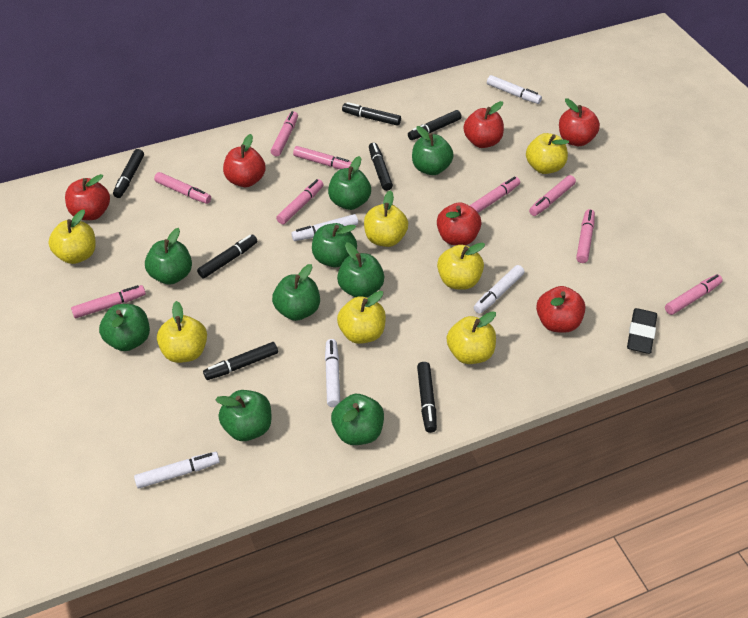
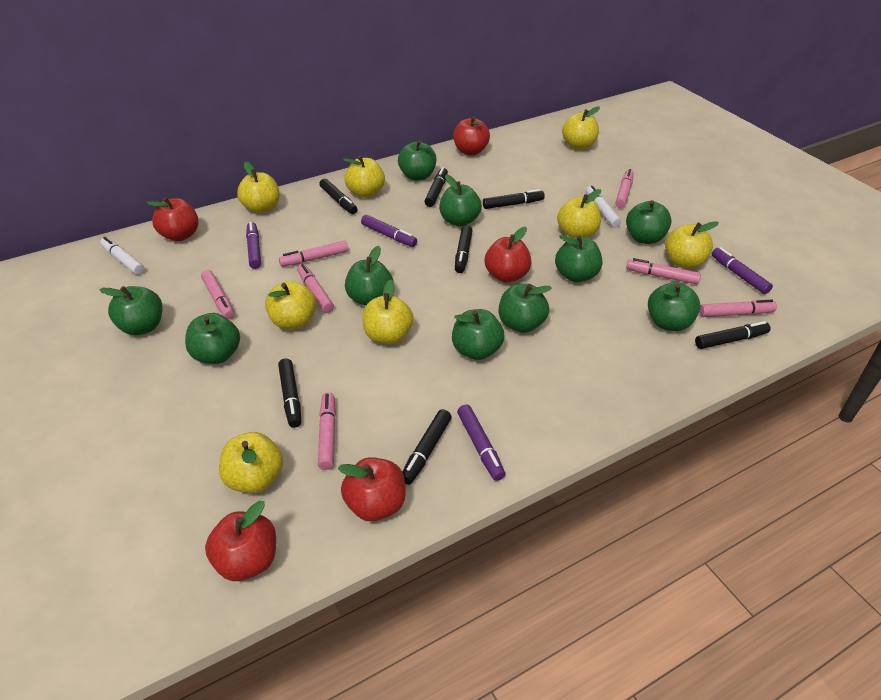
black eraser: [627,308,657,354] = 1 -> none = 0
green apple: [99,304,150,351] [145,228,192,285] [215,390,272,441] [272,264,320,321] [312,223,357,267] [328,156,371,210] [331,394,384,445] [337,242,384,297] [412,126,453,175] = 9 -> [99,286,163,335] [185,313,240,364] [345,246,393,306] [398,140,437,181] [439,174,482,227] [452,309,504,360] [499,284,552,333] [555,235,602,282] [626,200,672,244] [648,282,701,331] = 10
pink marker: [71,285,146,318] [154,172,211,204] [271,111,298,156] [276,179,324,225] [293,146,352,169] [469,176,520,213] [529,175,576,216] [576,209,595,263] [665,274,723,315] = 9 -> [201,270,234,319] [279,240,348,267] [297,264,334,313] [318,392,336,470] [615,169,634,208] [626,258,701,284] [699,300,777,317] = 7
purple marker: none = 0 -> [246,222,261,269] [361,215,417,247] [457,404,505,481] [712,247,773,294] = 4
red apple: [65,174,110,220] [223,134,266,187] [437,202,482,246] [463,101,504,148] [536,286,585,333] [559,98,600,146] = 6 -> [146,197,199,241] [205,501,276,581] [338,457,406,521] [453,116,490,155] [485,227,531,283] = 5
white marker: [134,452,220,489] [291,214,358,241] [325,339,340,407] [474,265,525,314] [487,75,542,104] = 5 -> [100,237,145,275] [586,186,621,228] = 2
yellow apple: [48,210,96,264] [157,301,207,363] [337,291,386,344] [364,190,408,247] [437,243,485,290] [447,311,496,364] [526,133,569,174] = 7 -> [219,432,283,493] [237,162,280,213] [265,281,316,330] [343,156,385,198] [362,279,413,344] [557,189,601,238] [562,106,600,150] [665,221,719,269] = 8

